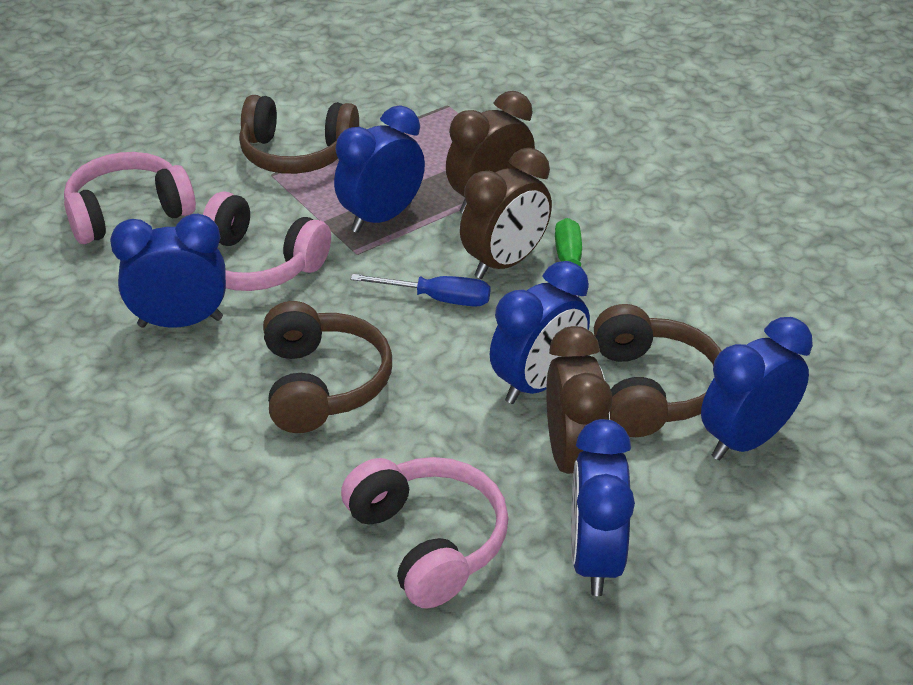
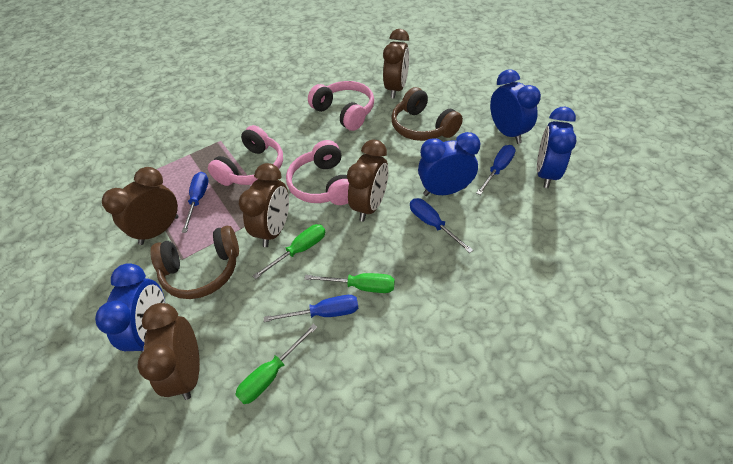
blue clock: [110,214,226,328] [334,105,425,233] [490,261,590,404] [571,419,635,596] [701,317,813,460] = 5 -> [95,263,165,353] [418,132,480,196] [490,69,541,144] [537,107,576,188] = 4
blue screwdriver: [351,274,490,307] = 1 -> [182,172,209,233] [264,295,358,322] [410,198,473,253] [476,145,516,195] = 4
brown clock: [446,91,535,214] [460,148,552,279] [546,326,613,474] = 3 -> [102,167,178,245] [137,303,200,400] [239,163,289,247] [347,140,388,222] [383,29,409,99] = 5
brown headphones: [239,95,359,174] [263,301,392,433] [594,304,722,437] = 3 -> [151,226,239,299] [391,87,463,141] = 2
green screwdriver: [555,218,582,297] = 1 -> [235,324,318,404] [253,224,325,279] [304,273,395,293] = 3

